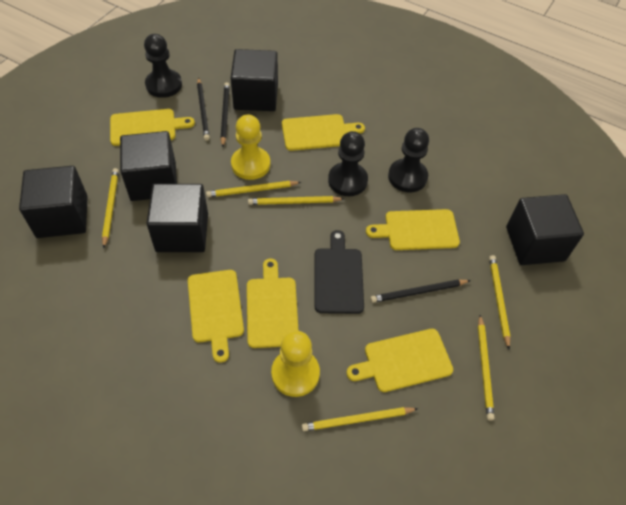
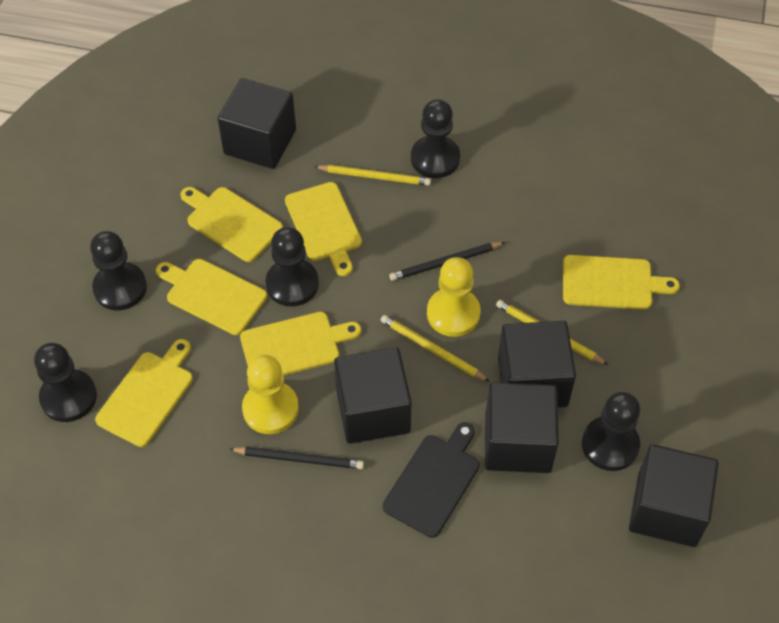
black pawn: [144,34,182,98] [328,131,368,196] [388,128,429,192] = 3 -> [34,343,97,422] [90,231,147,310] [265,227,319,307] [411,99,460,178] [582,391,640,471] = 5
black pencil: [197,77,210,141] [221,82,230,147] [370,280,471,303] = 3 -> [230,447,364,469] [389,242,505,281] = 2
yellow pencil: [102,168,119,249] [206,181,301,197] [248,196,344,205] [302,407,418,431] [478,315,494,421] [489,255,510,349] = 6 -> [314,165,431,186] [381,315,490,382] [496,300,608,365] = 3

